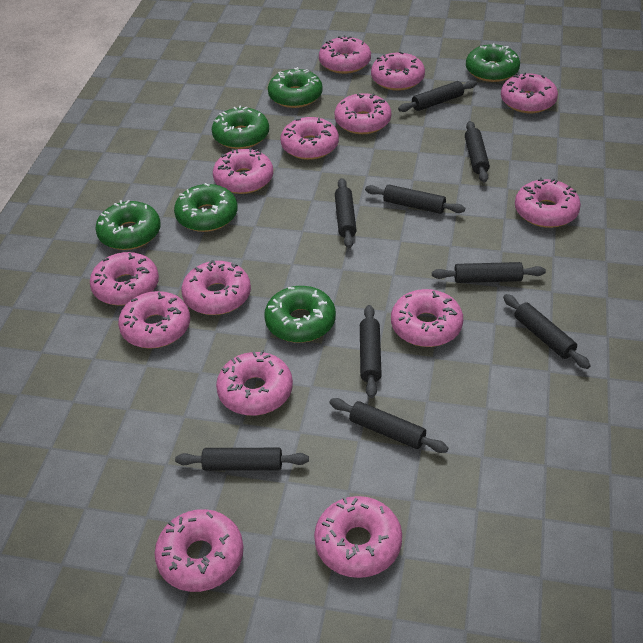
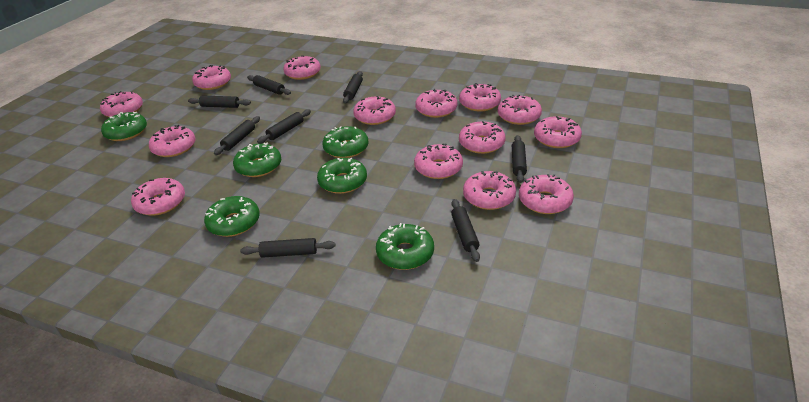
black rolling pin: [175,448,309,471] [329,398,448,453] [335,178,357,248] [360,305,382,398] [365,185,465,214] [398,80,477,112] [432,262,546,283] [465,121,490,183] [503,294,591,369] = 9 -> [188,96,251,108] [214,116,260,155] [240,238,335,258] [247,75,291,95] [257,109,311,143] [343,71,363,104] [451,199,480,262] [512,135,527,183] = 8

